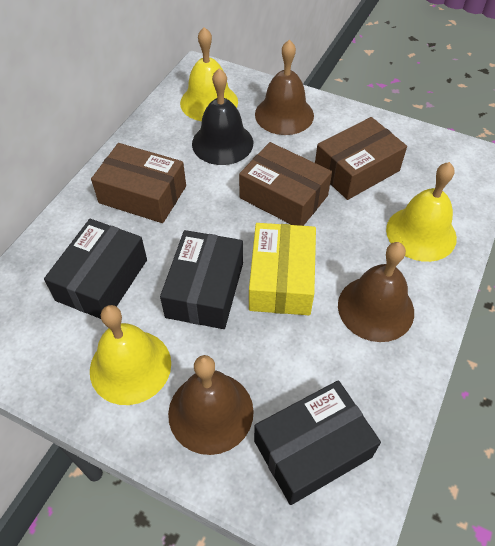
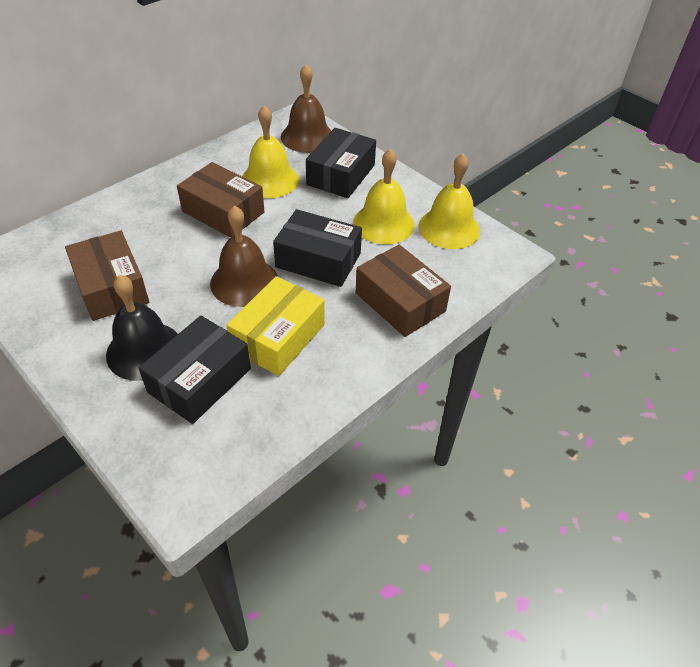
brown bell: [168,355,254,455] [255,40,314,135] [338,242,414,342] = 3 -> [210,205,278,307] [281,64,331,153] = 2

